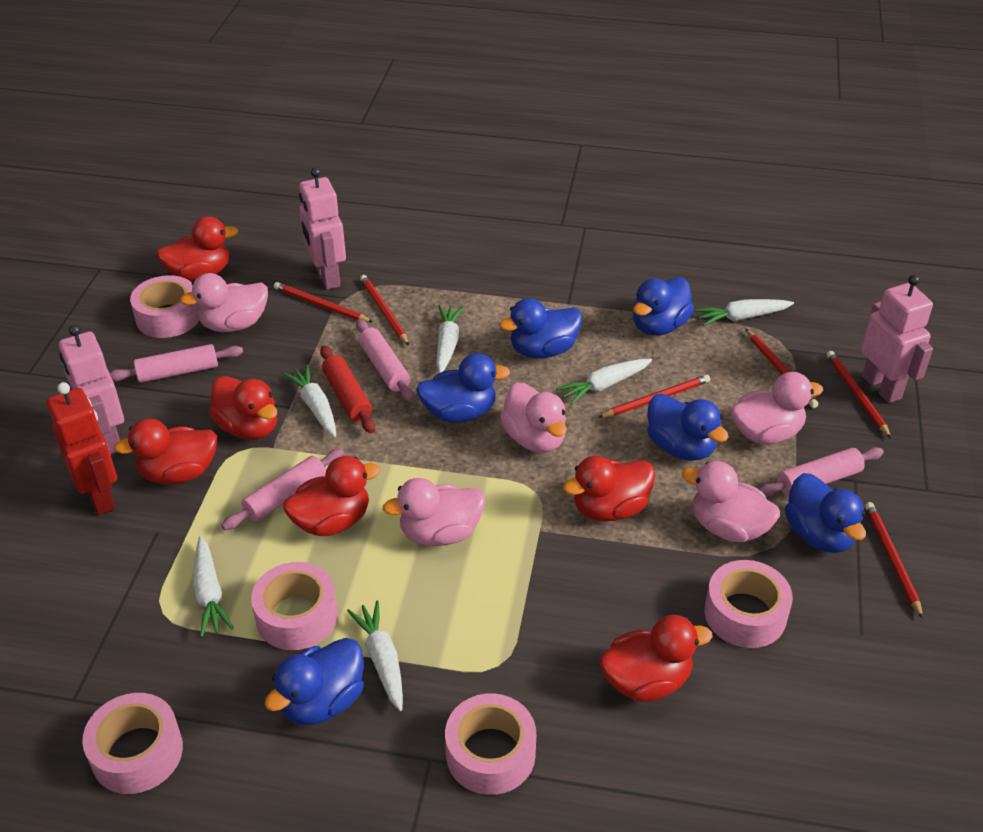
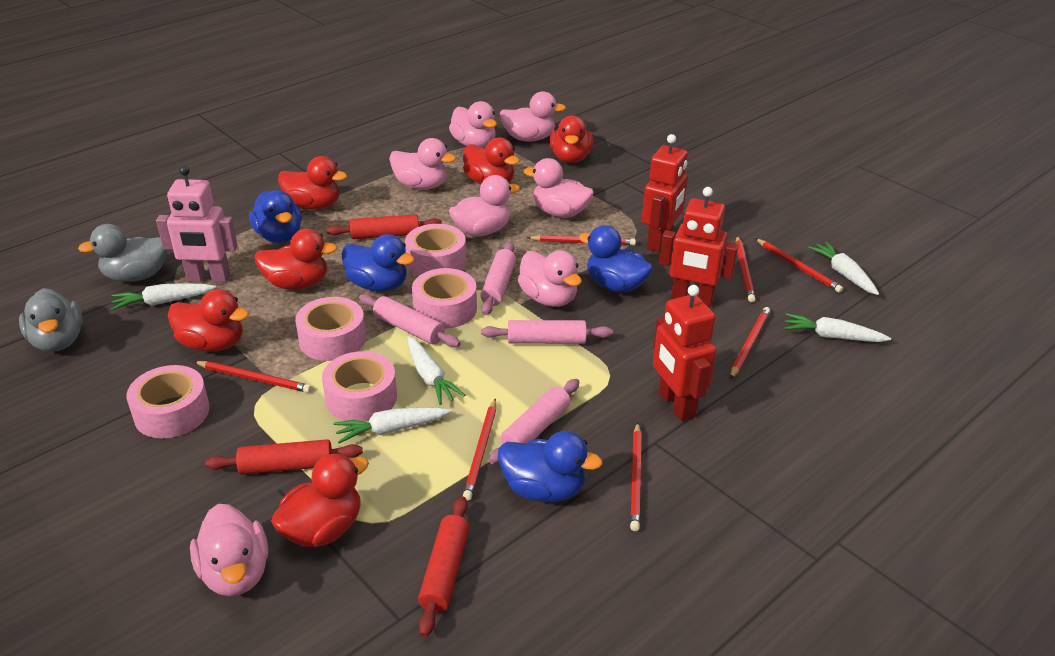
blue duck: [265,638,364,725] [416,353,510,423] [499,298,582,359] [633,277,694,336] [647,394,729,461] [785,473,866,553] = 6 -> [249,190,302,243] [341,234,414,291] [498,431,603,502] [579,225,653,293] = 4
grey duck: none = 0 -> [19,288,83,352] [78,224,168,282] = 2
pink duck: [180,273,268,332] [383,478,485,546] [500,383,567,453] [682,461,780,542] [730,372,823,444] = 5 -> [190,504,268,596] [389,138,456,190] [449,101,497,148] [449,175,520,237] [499,91,566,141] [518,250,582,307] [524,158,594,218] = 7
pink robot: [59,325,124,454] [299,167,346,290] [861,275,933,403] = 3 -> [156,166,238,282] = 1
red pencil: [274,282,373,323] [360,275,409,346] [598,375,710,418] [745,328,819,408] [827,351,891,438] [865,502,923,619] = 6 -> [194,361,312,393] [463,398,496,501] [527,235,636,245] [630,422,642,531] [730,307,770,379] [735,236,755,302] [755,238,843,293] = 7
red robot: [47,382,117,515] = 1 -> [642,134,688,252] [653,285,716,421] [659,187,738,307] = 3
red rolling pin: [320,345,375,433] = 1 -> [205,439,363,475] [327,214,442,239] [418,496,470,637] = 3
white carrot: [193,536,234,637] [283,365,336,437] [347,601,403,711] [436,305,464,373] [556,359,652,405] [695,299,794,326] = 6 -> [111,283,216,310] [334,407,451,443] [407,336,465,405] [784,313,891,342] [808,241,879,295] = 5

